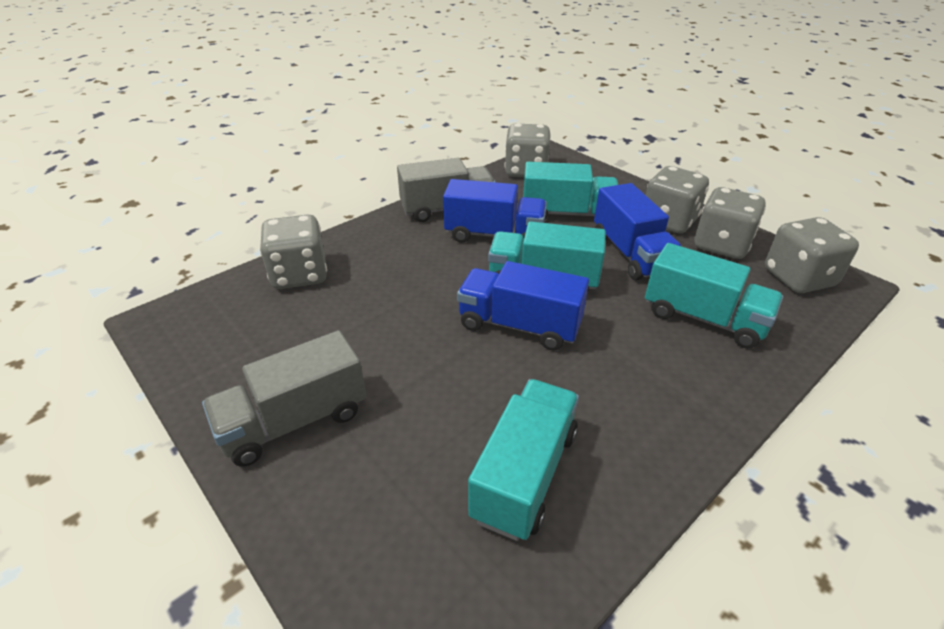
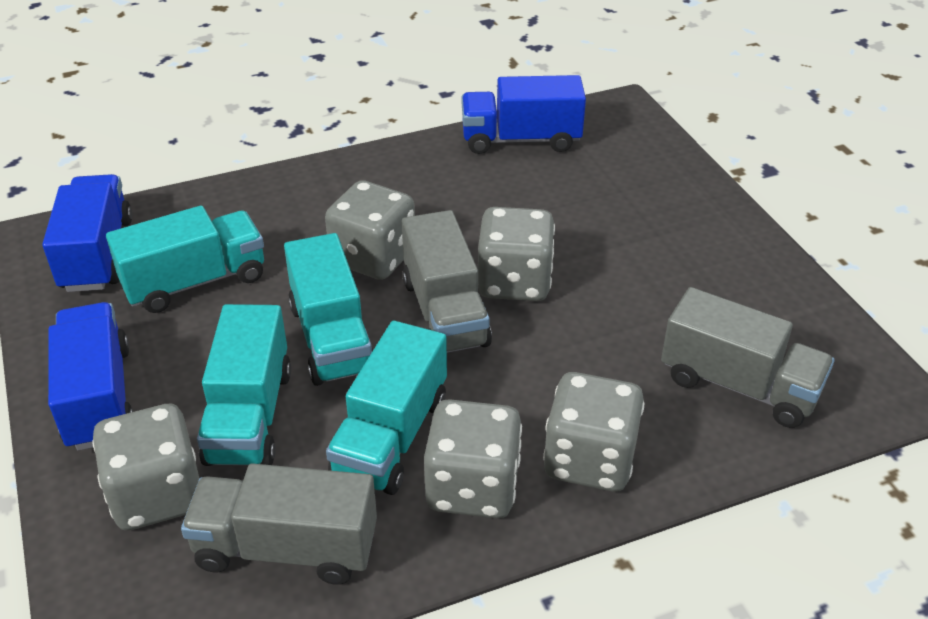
grey truck: [202,330,367,467] [397,158,495,222] = 2 -> [181,463,377,585] [402,210,492,353] [661,287,835,428] = 3

